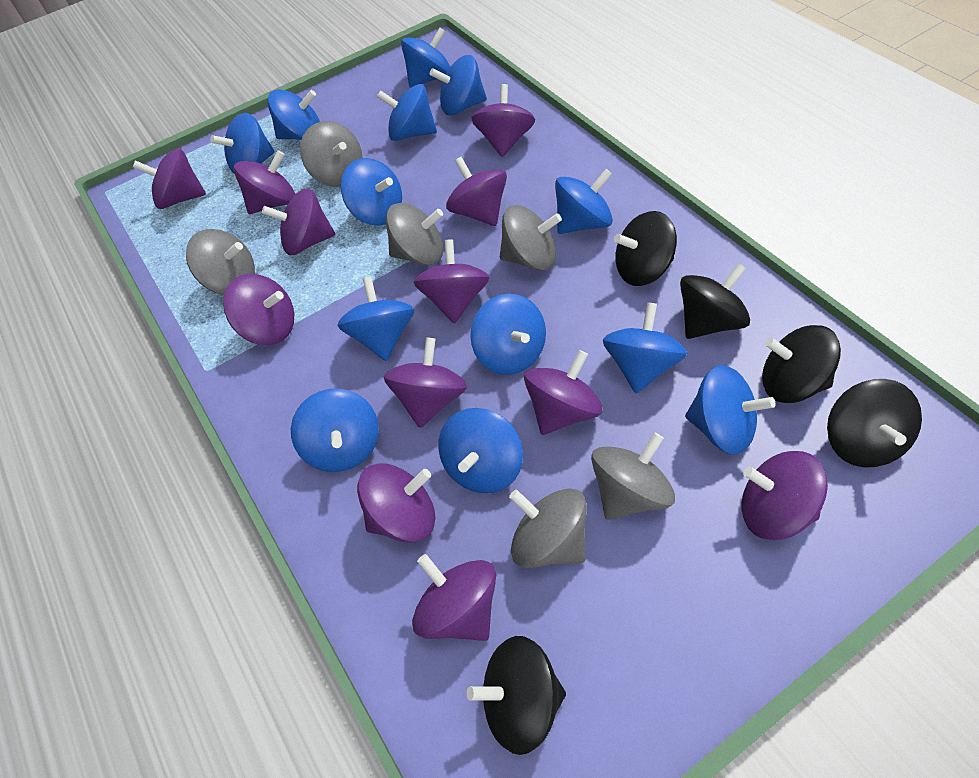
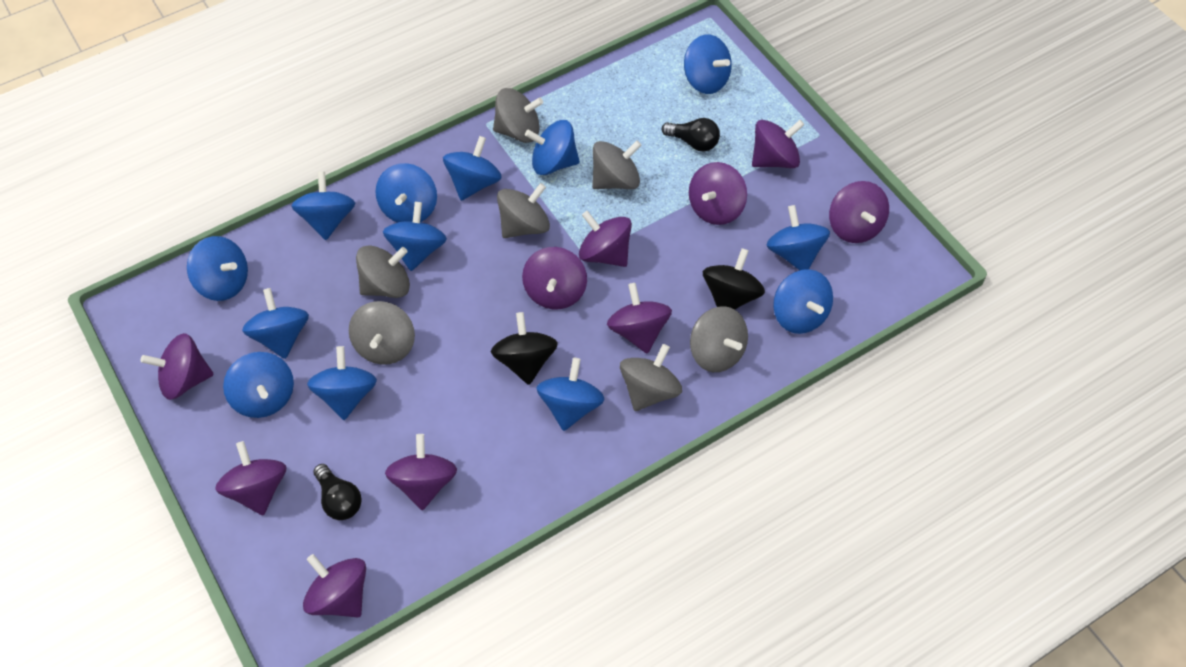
black light bulb: none = 0 -> [313,464,361,520] [662,118,720,151] = 2
black spinning top: [466,636,566,755] [614,211,677,286] [680,263,750,339] [762,325,841,403] [827,379,922,467] = 5 -> [491,312,558,385] [703,248,765,310] = 2
grey spinning top: [186,229,255,295] [300,121,363,187] [386,203,443,266] [500,205,562,271] [509,488,587,568] [591,433,675,520] = 6 -> [349,301,415,365] [356,245,410,298] [493,88,543,143] [497,183,550,238] [592,140,641,189] [620,344,682,411] [690,306,748,372] = 7
purple spinning top: [133,148,206,209] [223,274,294,345] [234,150,296,214] [262,188,335,255] [357,463,435,543] [384,337,467,428] [412,554,496,641] [414,239,489,324] [446,157,507,226] [471,84,535,157] [524,350,603,435] [742,451,828,540] = 12 -> [141,333,214,400] [215,441,286,515] [303,554,366,617] [385,434,457,510] [522,247,587,309] [579,211,632,267] [607,283,672,354] [689,162,747,225] [752,120,804,168] [829,181,889,243] = 10

